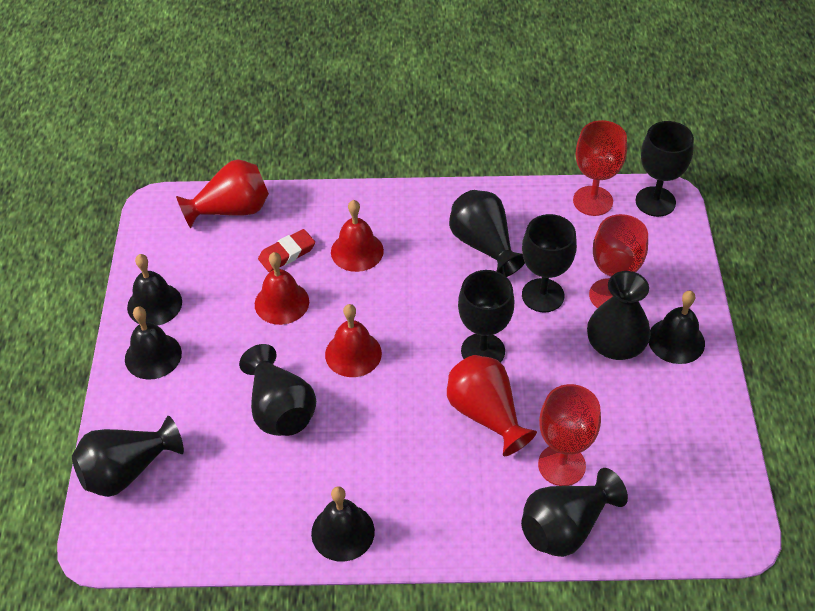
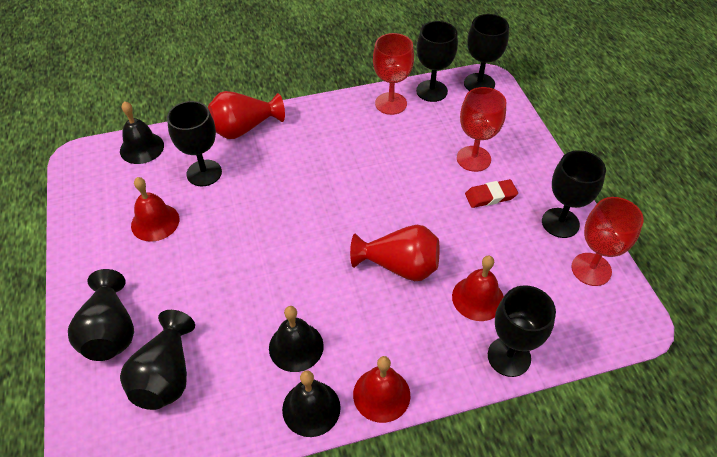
black bell: [125,306,182,380] [127,254,182,326] [311,486,375,562] [648,291,705,364] = 4 -> [120,101,164,164] [269,306,324,372] [282,370,341,437] = 3
black goblet: [458,270,515,363] [522,214,577,312] [636,121,694,217] = 3 -> [167,101,222,186] [416,21,458,102] [464,14,509,91] [488,285,556,377] [542,150,606,238] = 5
black vase: [72,416,184,497] [239,344,316,436] [449,190,525,277] [521,468,628,557] [587,271,651,360] = 5 -> [68,269,134,361] [120,310,195,410] = 2

